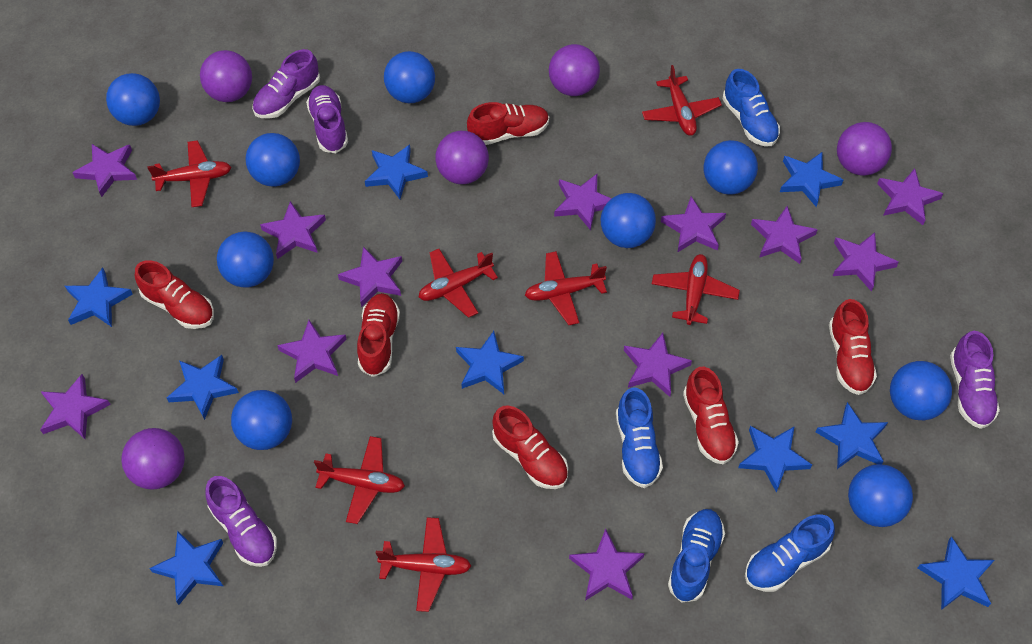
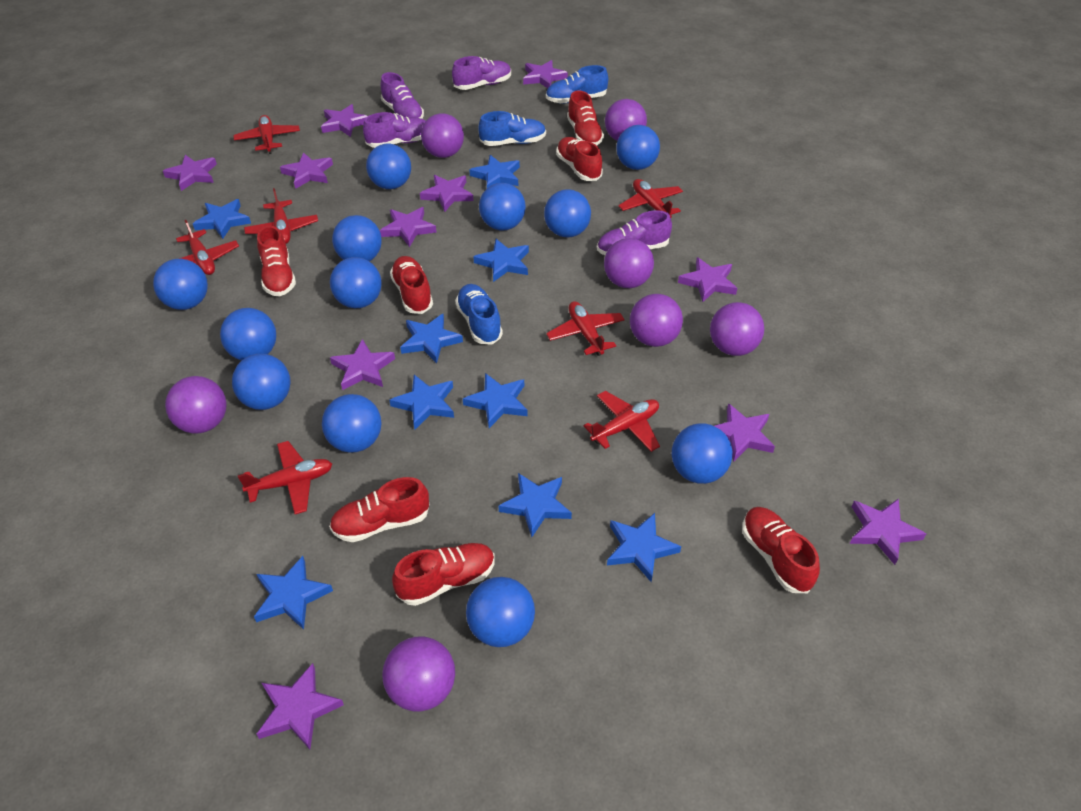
blue ball: [106,73,160,126] [217,232,274,287] [231,390,292,450] [246,133,300,187] [384,51,435,103] [601,193,656,248] [704,140,758,195] [848,464,913,527] [890,361,952,420] = 9 -> [153,259,208,310] [220,308,276,361] [232,354,291,410] [322,394,382,453] [330,257,382,308] [332,215,382,261] [366,144,411,189] [466,577,535,647] [479,183,526,230] [544,189,591,237] [616,125,660,170] [672,423,732,484] = 12
blue shoe: [616,387,663,488] [668,509,725,603] [722,69,780,146] [745,514,835,592] = 4 -> [455,284,503,345] [478,111,546,146] [546,65,608,104] = 3
purple ball: [121,428,185,490] [200,50,252,102] [435,131,489,184] [549,44,600,96] [837,122,892,176] = 5 -> [165,376,227,434] [382,637,455,712] [421,113,464,158] [604,238,654,288] [605,99,647,141] [630,294,683,347] [710,302,764,356] = 7
purple star: [40,374,111,439] [72,144,137,197] [260,201,326,259] [277,320,347,383] [338,247,402,307] [554,174,612,230] [569,529,645,601] [624,333,692,397] [661,196,726,253] [751,206,818,264] [833,232,899,292] [877,168,943,225] = 12 -> [163,155,217,191] [257,663,344,749] [280,152,333,189] [321,104,368,137] [330,339,395,390] [380,207,436,247] [420,175,473,212] [523,60,568,88] [678,257,737,302] [715,403,775,462] [850,499,926,565] = 11
red shoe: [135,260,214,329] [357,293,400,377] [467,102,549,145] [492,405,568,489] [683,367,739,464] [829,299,877,395] = 6 -> [257,226,296,296] [329,477,429,542] [390,256,433,314] [392,543,495,606] [556,137,603,181] [567,90,604,146] [742,507,820,593] = 7

